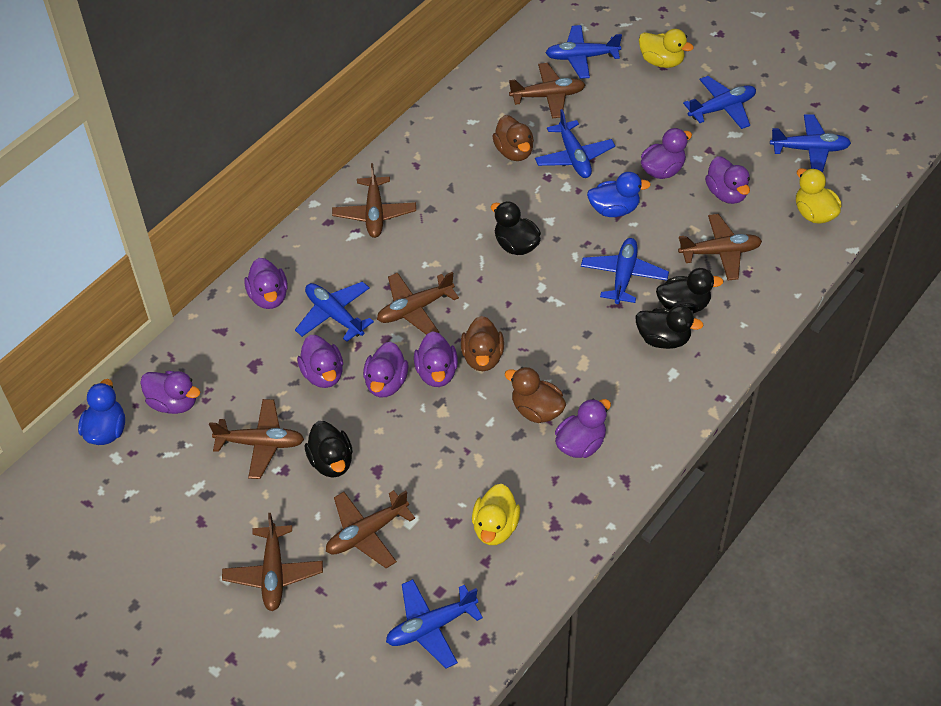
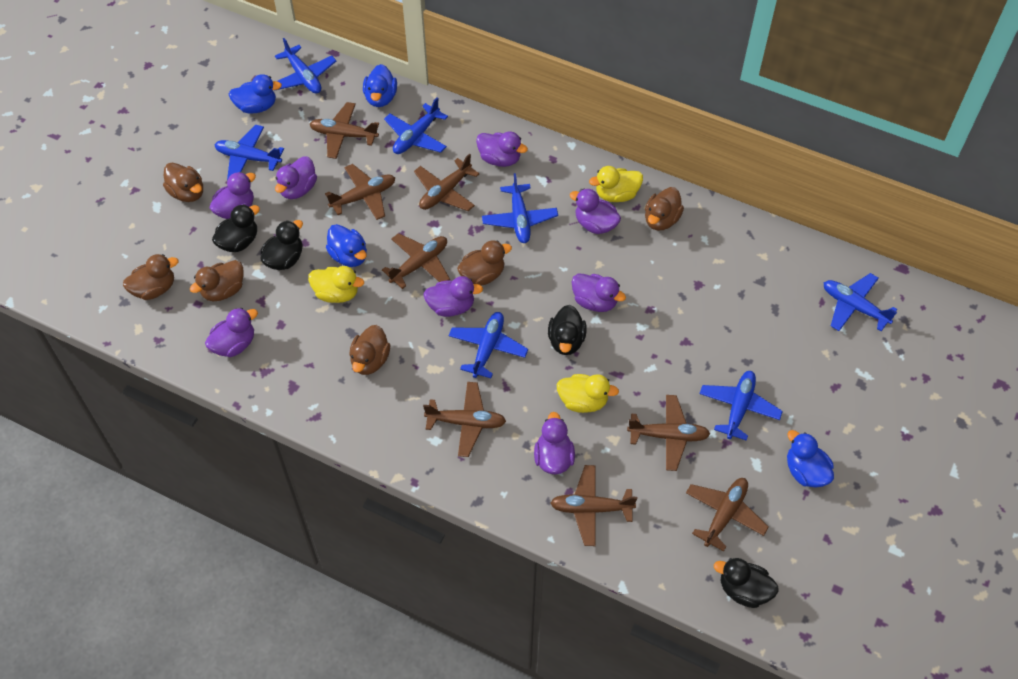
blue duck: [78,379,125,445] [587,172,651,217] = 2 -> [229,74,282,114] [326,224,367,267] [363,64,397,107] [787,430,834,488] = 4
brown duck: [461,316,504,371] [492,115,534,161] [505,367,566,423] = 3 -> [123,254,178,300] [163,162,203,202] [190,260,243,301] [349,325,390,375] [457,240,512,286] [645,187,684,231] = 6
brown plane: [209,399,304,479] [222,513,323,611] [326,490,415,568] [332,163,416,238] [377,272,459,335] [509,63,585,118] [678,214,762,280] = 7 -> [310,102,379,159] [325,164,395,220] [382,233,450,289] [414,153,480,211] [423,382,506,457] [550,465,637,546] [627,395,710,471] [686,478,769,551] = 8

